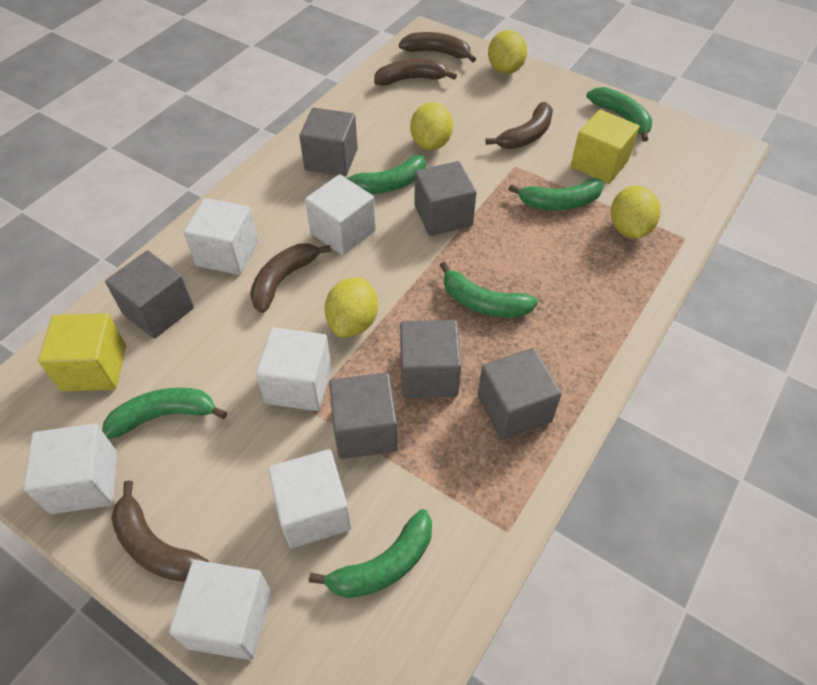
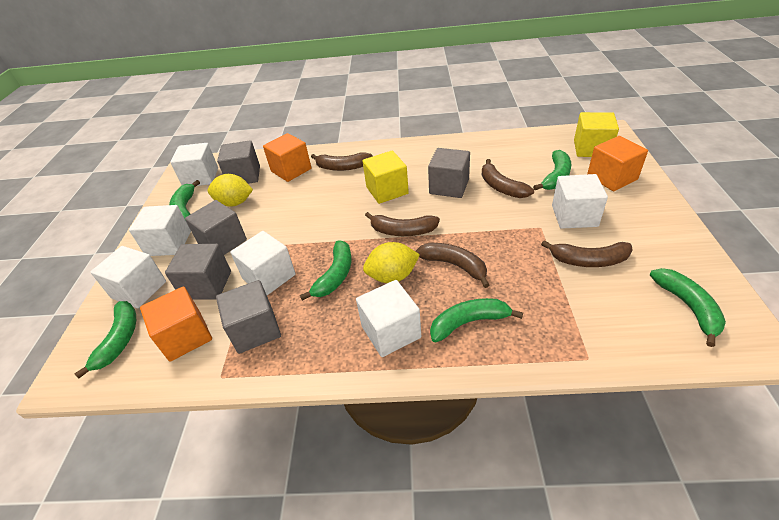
grey cube: [105,250,194,339] [299,108,358,176] [329,373,398,459] [400,320,461,398] [415,161,476,236] [478,348,562,440] = 6 -> [165,244,231,300] [185,200,247,255] [216,280,281,354] [217,140,260,184] [428,148,470,198] = 5
orange cube: none = 0 -> [140,286,212,362] [263,133,312,182] [587,136,648,191] = 3
yellow lemon: [325,278,378,338] [410,102,453,150] [488,30,527,74] [611,185,660,239] = 4 -> [208,174,253,207] [363,242,420,283] = 2

